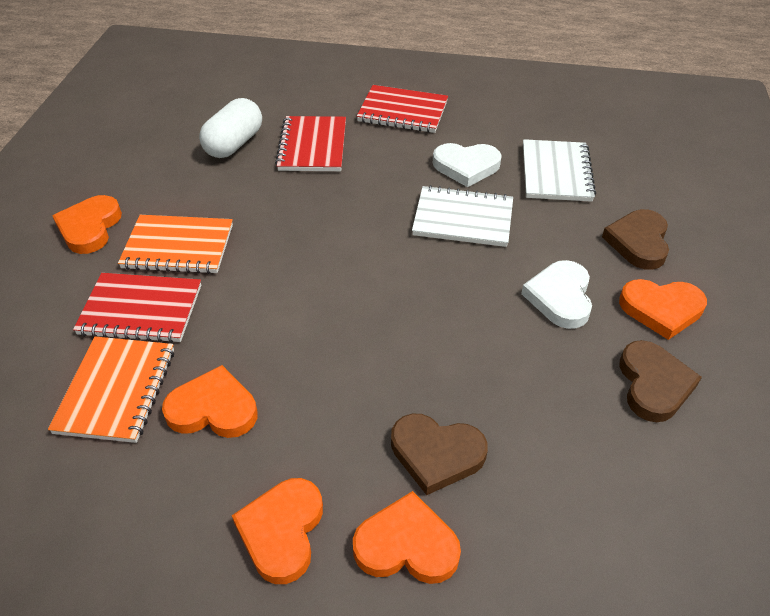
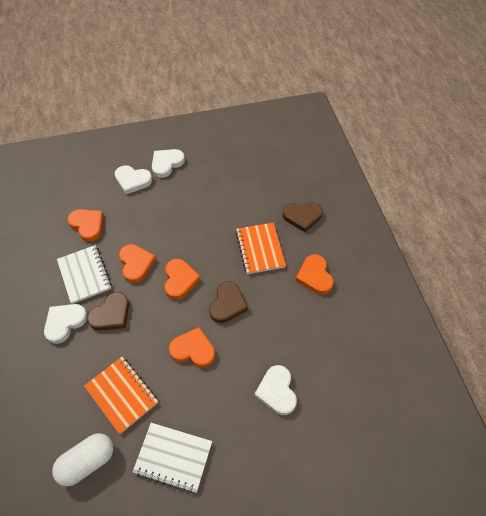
red notebook: [73,273,201,343] [275,116,346,171] [357,85,448,133] = 3 -> none = 0
white heart: [433,143,502,187] [521,260,592,329] = 2 -> [44,304,88,344] [115,165,152,194] [152,149,185,178] [254,365,297,415] = 4

